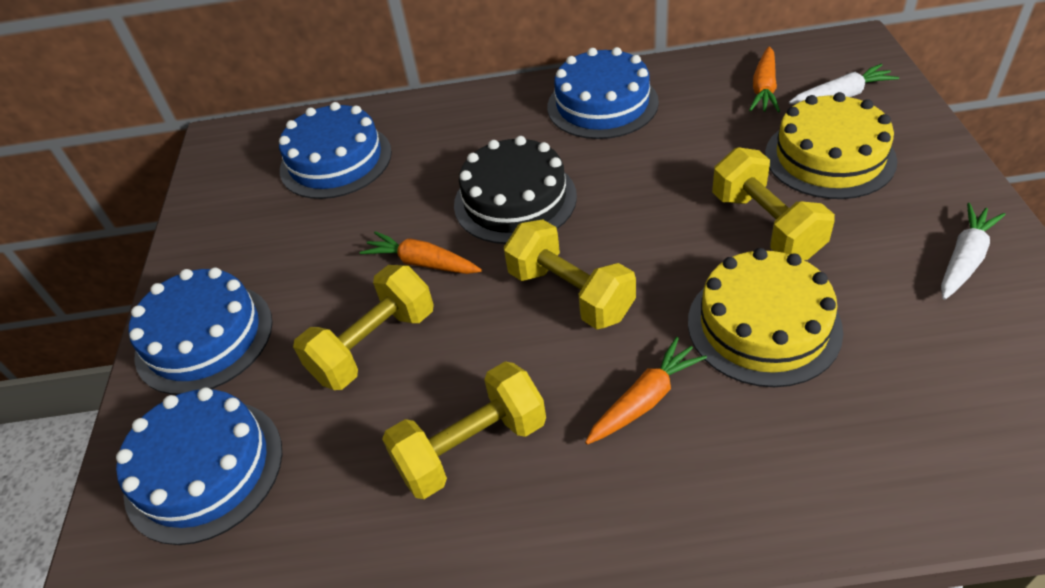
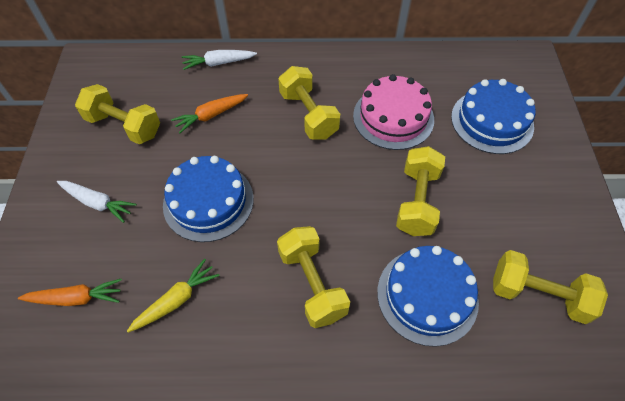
black cake: [454,136,577,244] = 1 -> none = 0
blue cake: [116,387,282,545] [129,268,273,395] [279,102,392,199] [547,47,659,139] = 4 -> [163,156,254,242] [377,246,479,347] [451,79,536,154] = 3
orange carrot: [360,231,482,274] [585,337,707,445] [749,46,780,112] = 3 -> [18,279,122,306] [171,94,248,133] = 2
pink cake: none = 0 -> [353,74,434,150] = 1
yellow cake: [688,248,843,387] [765,92,897,199] = 2 -> none = 0
yellow carrot: none = 0 -> [127,259,220,333] = 1
yellow dumbbell: [293,265,434,390] [382,361,546,499] [504,219,636,329] [712,147,835,260] = 4 -> [75,84,160,144] [277,226,350,328] [278,66,340,139] [396,146,445,236] [493,250,608,324] = 5

